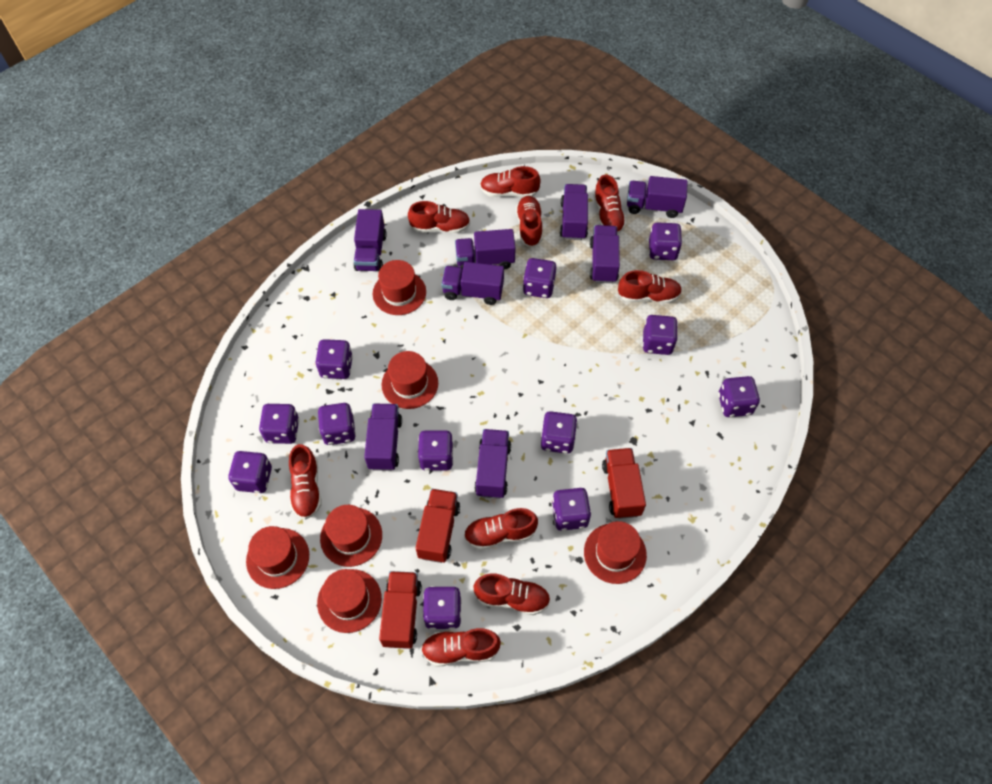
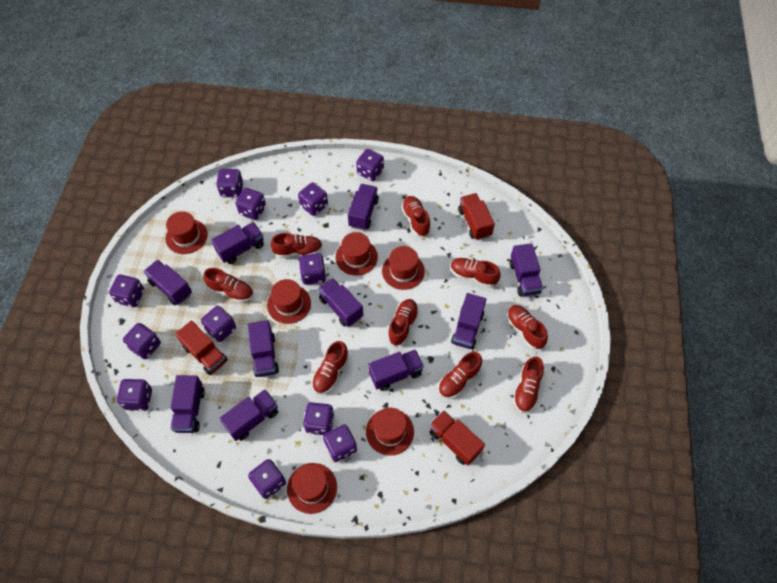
purple truck: [354,209,387,272] [364,404,402,471] [441,262,504,305] [455,229,516,269] [475,429,511,499] [560,184,588,240] [590,225,620,283] [627,176,688,218] = 8 -> [143,260,192,305] [170,375,205,433] [211,222,264,264] [219,389,278,441] [248,320,279,377] [318,278,363,327] [348,184,379,230] [368,349,424,391] [451,293,487,349] [510,243,543,296] = 10

